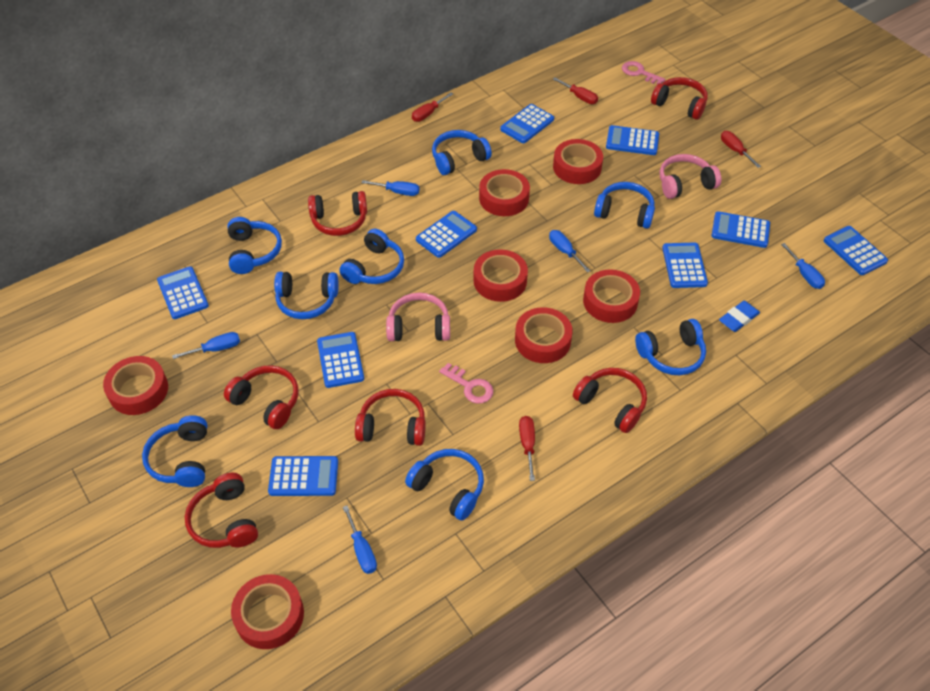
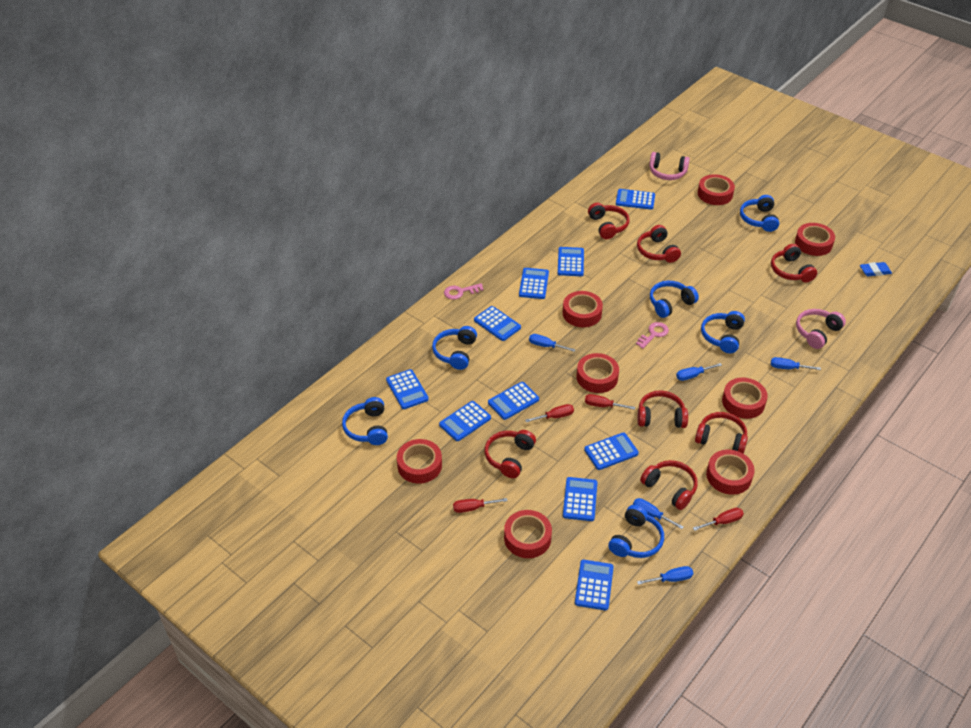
blue calculator: [157,267,209,319] [268,456,338,496] [317,332,364,388] [416,211,477,258] [500,104,554,143] [606,125,659,155] [662,242,708,288] [712,211,770,248] [824,226,888,275] = 9 -> [386,369,429,409] [439,401,491,441] [474,306,521,341] [488,382,539,420] [519,268,549,299] [558,247,584,276] [563,477,598,521] [575,560,614,610] [584,433,639,470] [616,189,655,210] = 10
blue headphones: [142,415,207,487] [227,217,282,274] [274,272,339,319] [340,229,404,284] [405,449,484,521] [432,130,492,175] [594,182,655,229] [635,319,706,375] = 8 -> [342,397,388,445] [432,326,477,370] [608,505,664,558] [650,281,699,318] [701,311,745,353] [740,195,779,232] = 6
red headphones: [185,473,258,548] [224,365,298,429] [308,191,367,236] [355,389,426,446] [573,368,647,433] [651,77,708,120] = 6 -> [485,430,536,478] [588,203,629,239] [637,225,681,263] [637,390,688,428] [640,460,698,510] [695,412,748,454] [771,244,817,283] = 7
red tape: [103,356,168,415] [231,574,304,649] [474,249,528,302] [479,169,530,216] [515,307,573,363] [553,139,603,184] [583,269,640,323] = 7 -> [397,439,442,484] [504,510,552,558] [563,291,603,327] [576,353,619,393] [698,174,735,205] [706,450,755,495] [722,378,768,419] [795,223,835,256] = 8

